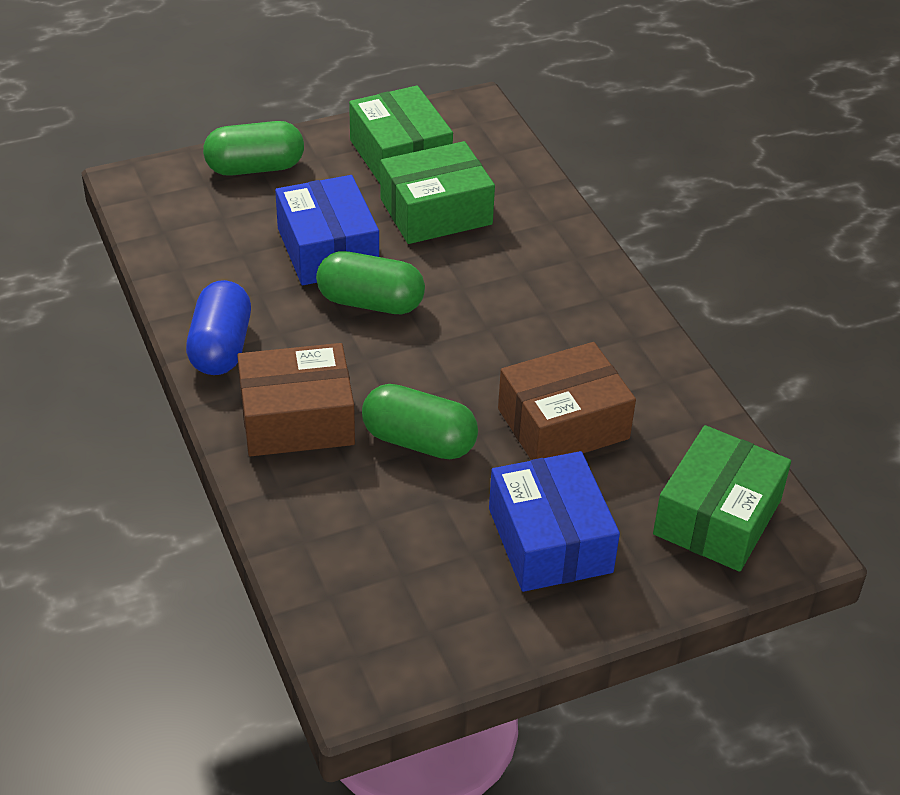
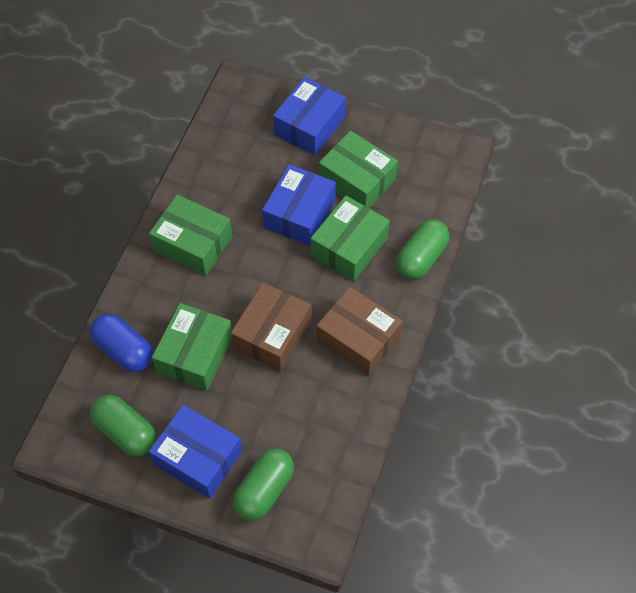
blue box: [275,175,379,285] [489,451,620,592] = 2 -> [149,405,242,498] [262,164,336,246] [273,77,346,156] = 3
green box: [349,85,453,185] [380,141,495,244] [653,425,791,572] = 3 -> [149,195,232,276] [152,303,232,391] [311,196,390,281] [319,131,398,208] = 4

